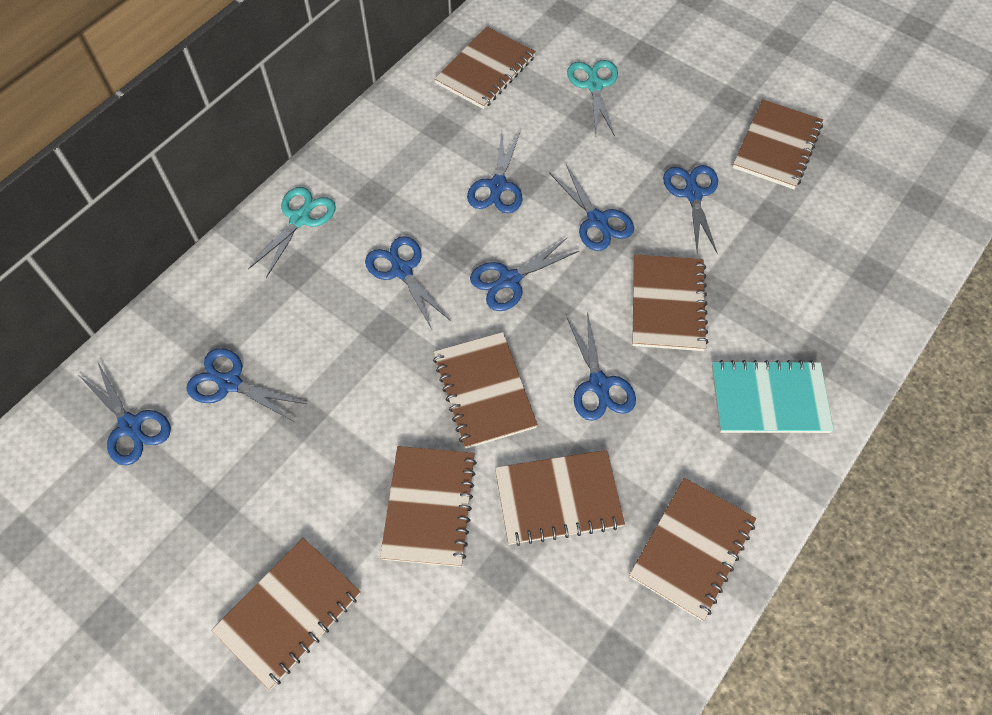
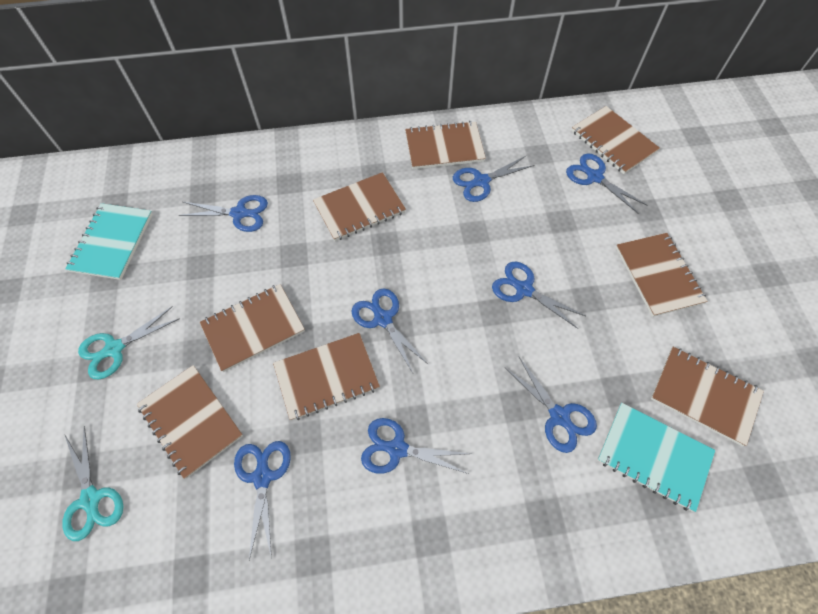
turquoise notebook: [712,360,834,433] = 1 -> [66,203,153,280] [597,403,715,512] = 2

